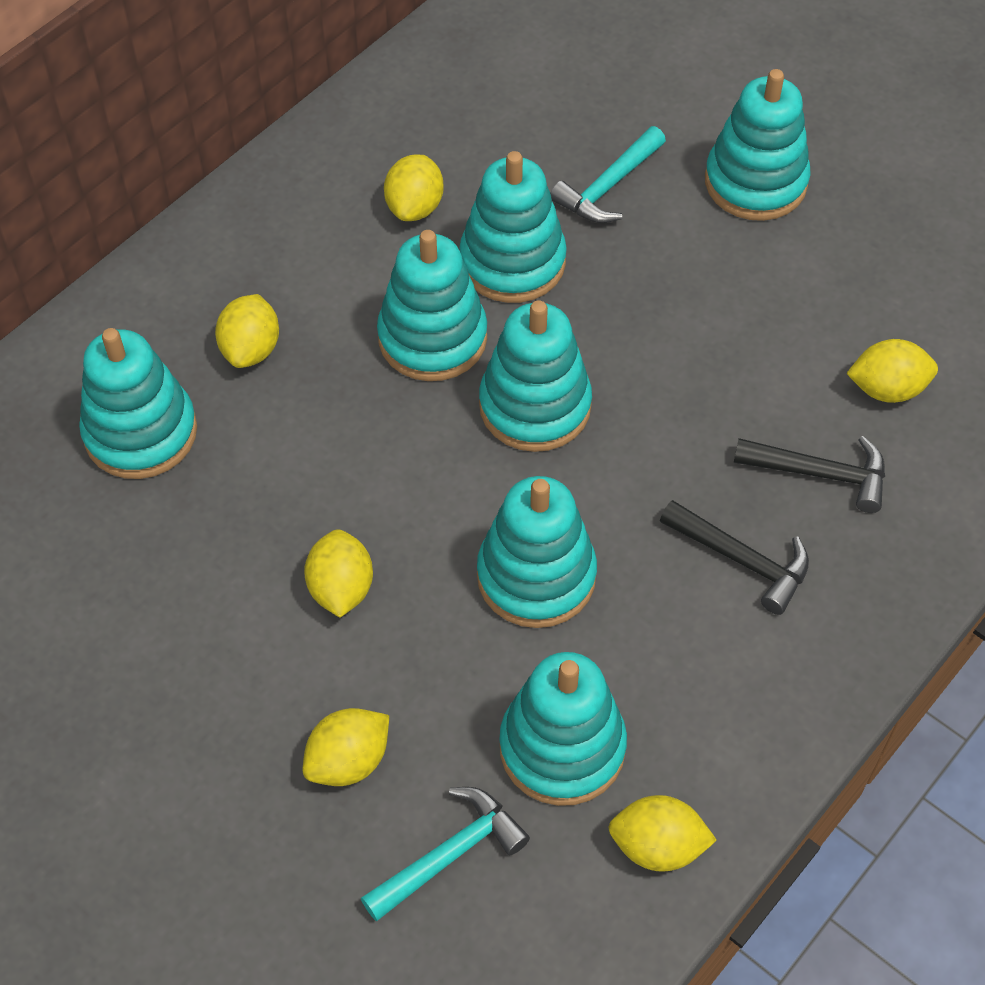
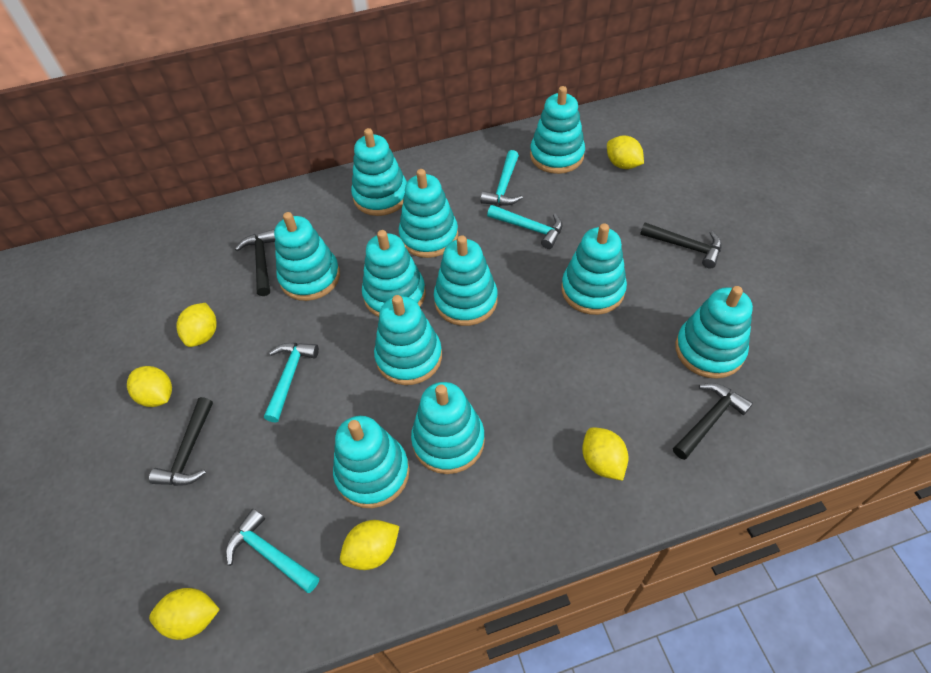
black hammer: [660,500,809,615] [734,436,885,513] = 2 -> [149,397,213,486] [235,229,275,296] [640,222,722,269] [673,383,753,460] = 4
turquoise hammer: [361,787,530,921] [550,126,666,223] = 2 -> [226,509,319,593] [264,343,319,423] [480,150,523,206] [487,205,562,249] = 4
turquoise stacking toy: [79,328,197,479] [377,230,487,381] [459,151,567,303] [477,476,597,628] [479,300,592,452] [500,652,627,806] [705,69,810,221] = 7 -> [274,212,340,301] [333,416,410,508] [351,128,407,216] [362,230,426,317] [374,295,442,385] [399,169,458,258] [411,382,485,474] [434,235,497,326] [530,86,585,174] [562,223,627,315] [675,286,753,379] = 11

